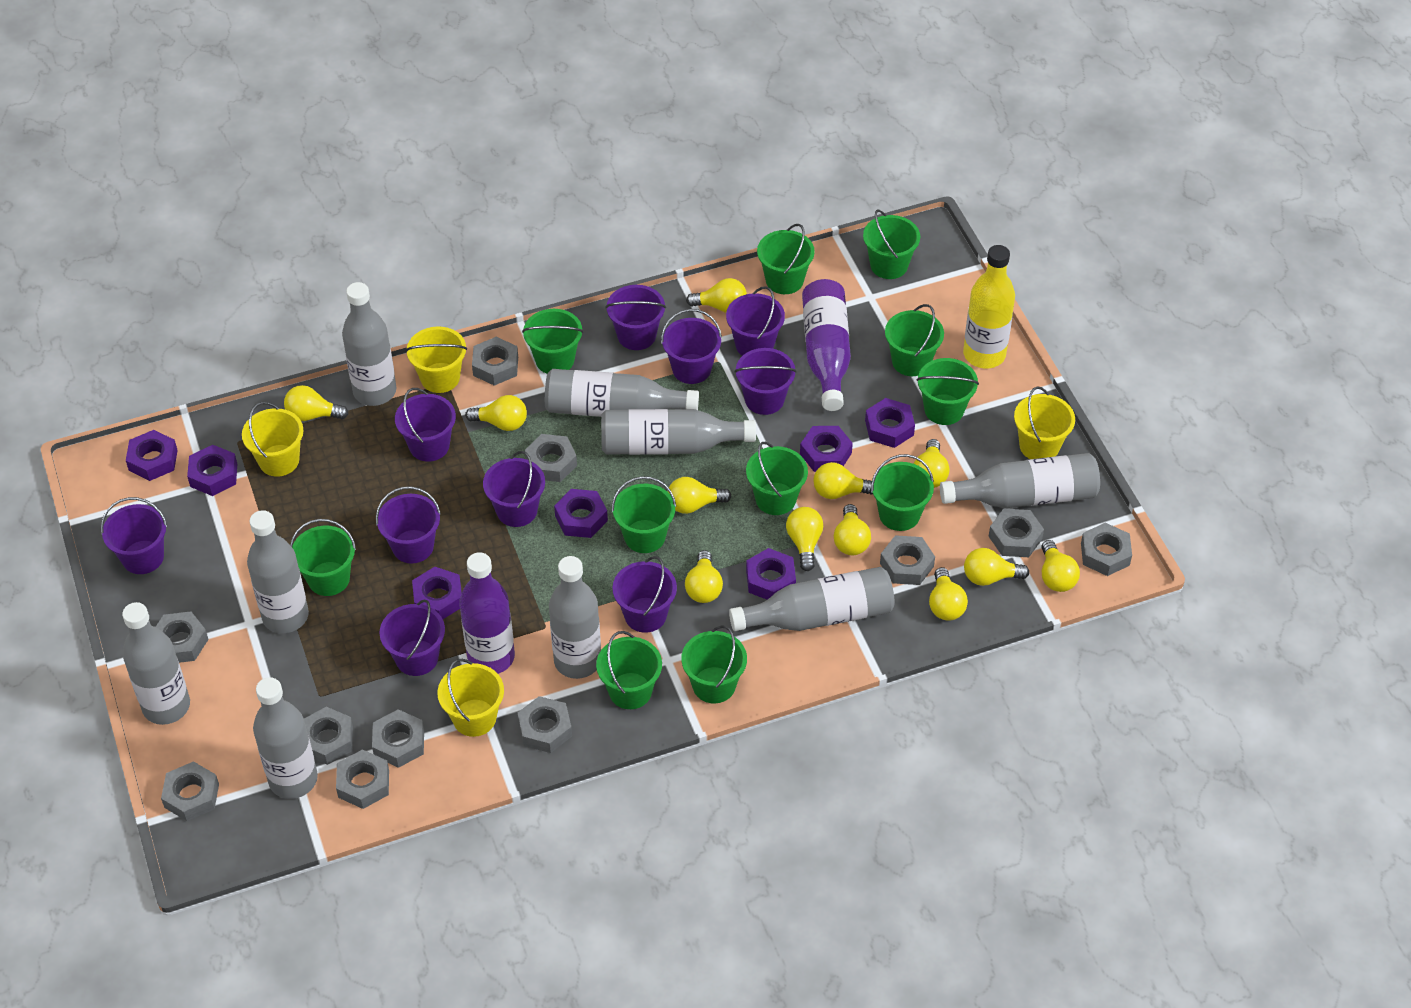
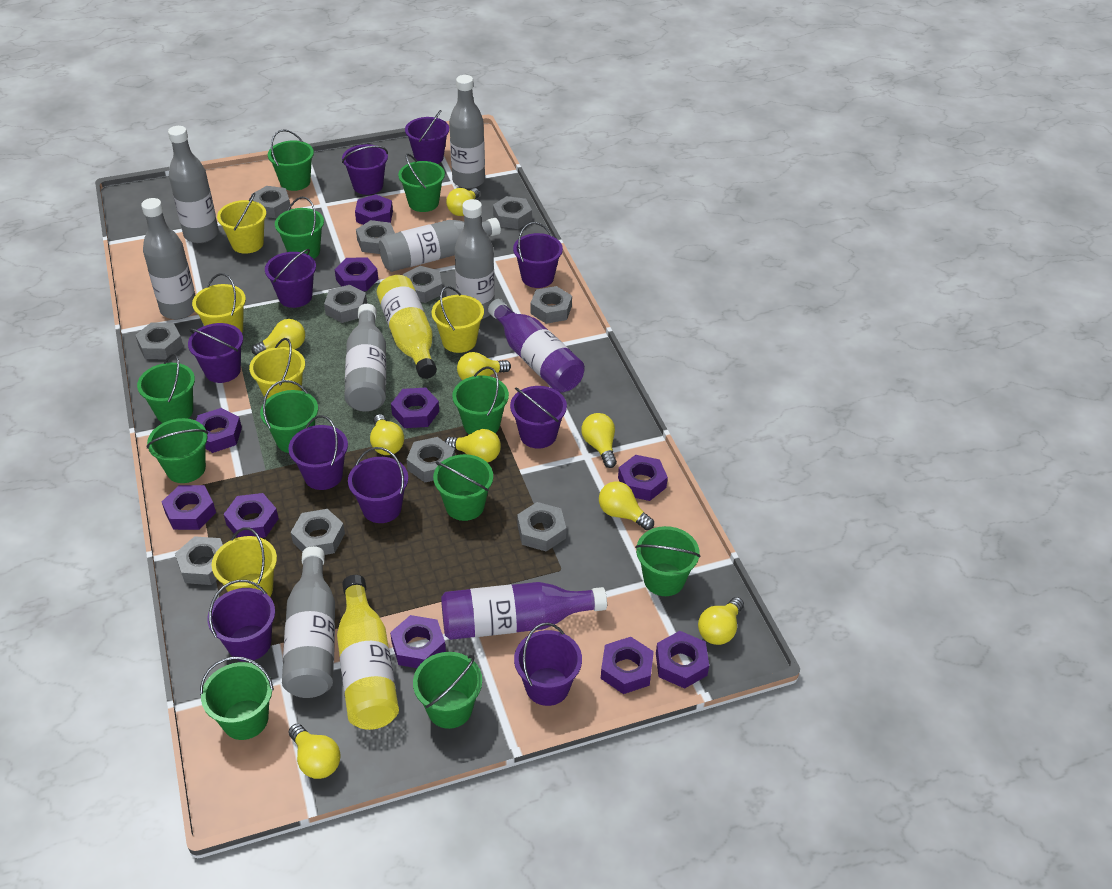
grey bottle: [122,602,190,725] [247,510,309,633] [253,677,318,799] [342,282,396,406] [545,369,699,417] [549,556,601,679] [601,409,756,455] [729,567,894,631] [940,453,1100,508] = 9 -> [141,198,195,319] [168,126,219,243] [282,546,335,698] [344,304,386,412] [379,218,501,272] [449,75,485,189] [454,199,495,319] = 7
purple nut: [126,430,178,481] [187,445,237,496] [412,567,462,619] [554,489,608,538] [746,548,796,600] [800,426,853,472] [865,398,915,448] = 7 -> [162,485,216,530] [196,408,242,453] [224,493,279,538] [334,257,378,291] [355,194,393,225] [390,615,446,668] [391,387,439,428] [601,637,654,694] [618,455,668,501] [656,631,709,689] = 10
yellow bottle: [963,245,1015,368] = 1 -> [337,575,399,730] [377,275,437,379] = 2
yellow bucket: [242,402,304,477] [406,327,467,393] [437,659,504,737] [1014,386,1075,459] = 4 -> [192,273,246,332] [212,528,277,596] [217,193,266,254] [249,338,305,400] [432,286,484,353] = 5
yellow light bulb: [284,385,348,421] [465,395,527,431] [668,477,731,514] [685,550,723,603] [686,278,747,313] [786,507,823,571] [813,462,873,499] [834,504,871,556] [914,439,949,488] [929,567,968,621] [964,548,1029,586] [1042,540,1080,592] = 12 -> [252,319,305,355] [288,724,341,779] [370,414,404,455] [445,429,501,463] [446,188,480,216] [457,352,511,380] [581,413,617,468] [599,481,654,530] [698,597,744,645] = 9

